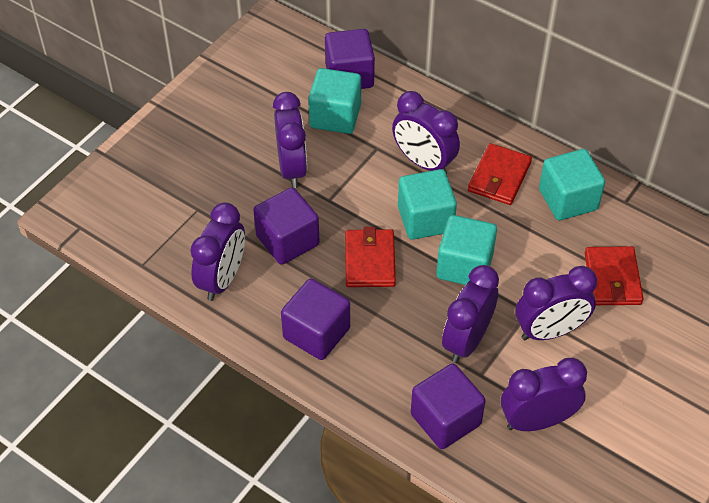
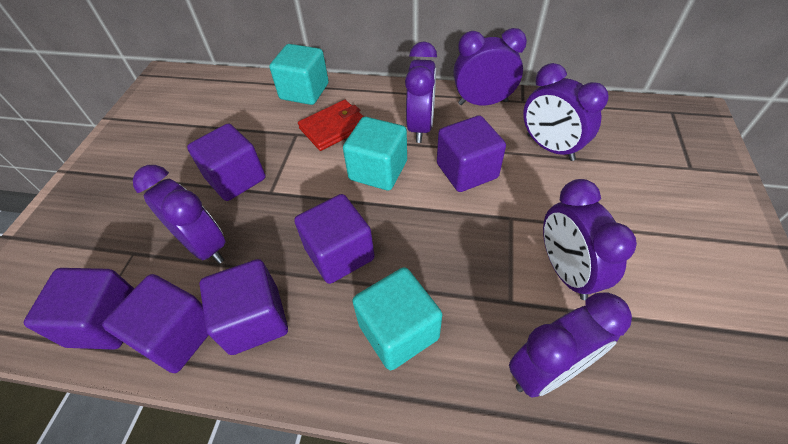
purple cube: [253,187,320,265] [281,279,350,360] [325,29,375,89] [411,363,486,449] = 4 -> [24,268,134,350] [102,274,209,373] [187,123,266,201] [200,259,288,355] [294,194,375,284] [437,115,506,192] = 6
red wallet: [345,227,396,287] [468,143,532,205] [585,246,644,305] = 3 -> [298,100,364,151] = 1
turquoise cube: [308,68,361,134] [398,169,457,240] [436,215,497,285] [539,149,605,220] = 4 -> [269,44,329,105] [343,117,407,191] [352,267,442,370] = 3

